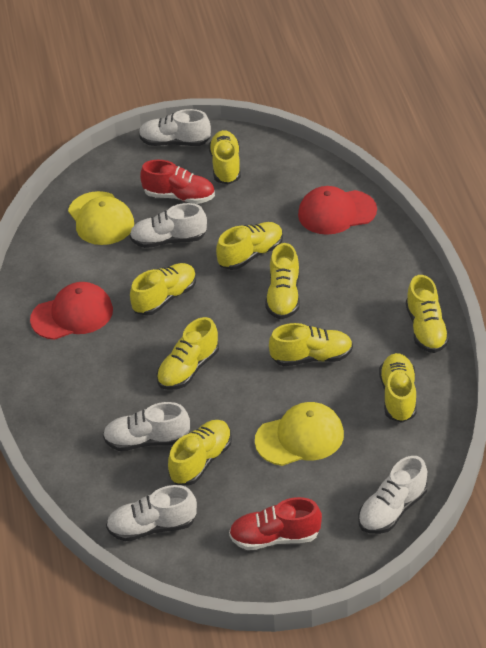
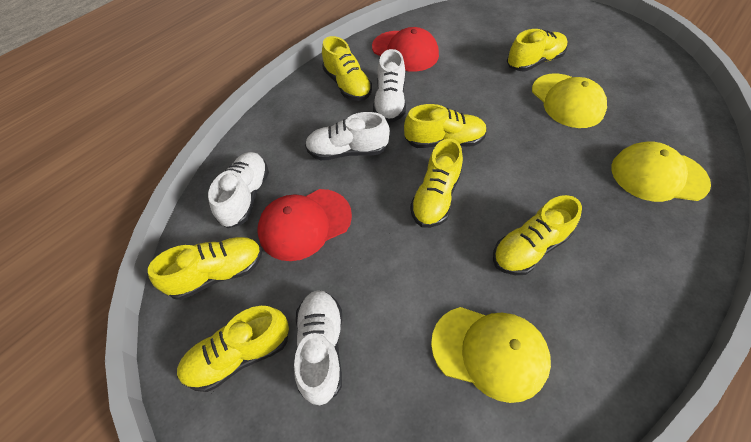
red shoe: [140,160,215,204] [229,497,322,550] = 2 -> none = 0
white shoe: [103,402,190,451] [106,485,197,541] [129,203,207,248] [139,109,211,146] [358,456,427,534] = 5 -> [208,152,269,228] [294,290,342,405] [305,112,390,160] [373,49,406,123] = 4
yellow cap: [68,191,134,245] [255,402,344,466] = 2 -> [431,307,551,403] [532,73,607,128] [611,142,711,202] = 3
yellow shoe: [130,263,196,316] [157,317,219,390] [168,420,232,486] [209,130,241,185] [216,222,283,270] [265,243,300,319] [269,323,353,366] [379,353,417,423] [406,275,450,353] = 9 -> [148,237,262,300] [177,306,289,392] [322,36,372,101] [404,104,487,148] [410,138,463,228] [493,195,582,275] [507,29,568,71] = 7

